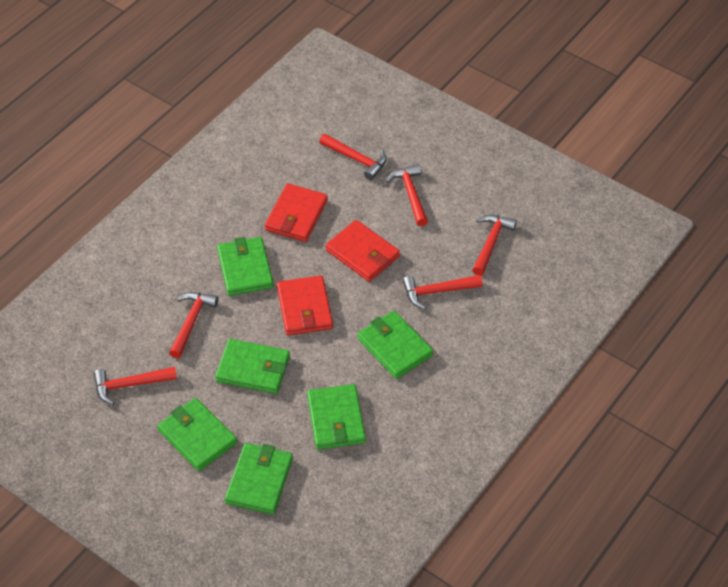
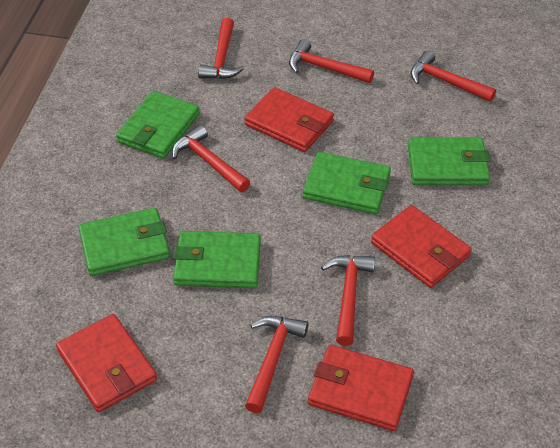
green wallet: [157,398,237,471] [215,339,290,394] [217,237,274,296] [225,443,293,515] [307,384,366,450] [357,311,433,379] = 6 -> [78,208,170,276] [116,91,200,159] [173,231,261,288] [302,152,391,214] [408,137,490,185] = 5
red wallet: [265,183,328,242] [277,275,333,336] [326,220,400,282] = 3 -> [56,314,157,412] [245,87,334,152] [308,345,414,431] [371,205,472,288] = 4

